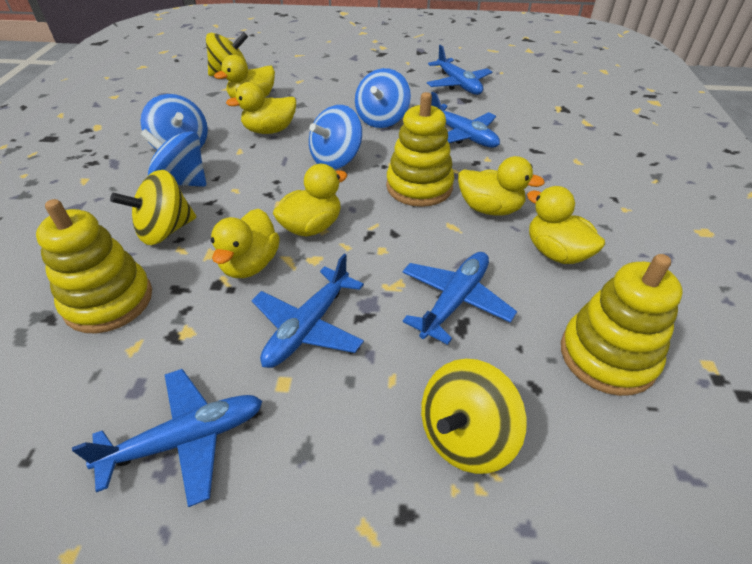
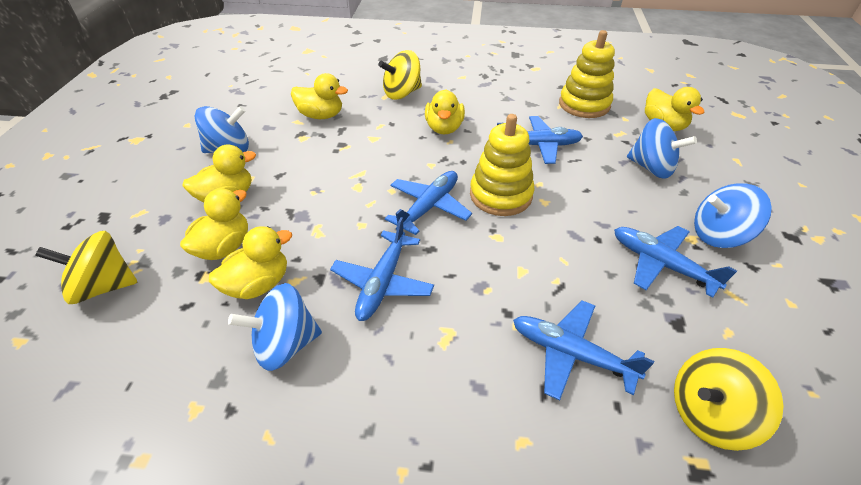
yellow stacking toy: [36,199,152,333] [386,92,454,207] [561,254,682,396] = 3 -> [470,114,535,216] [559,30,615,118] = 2

